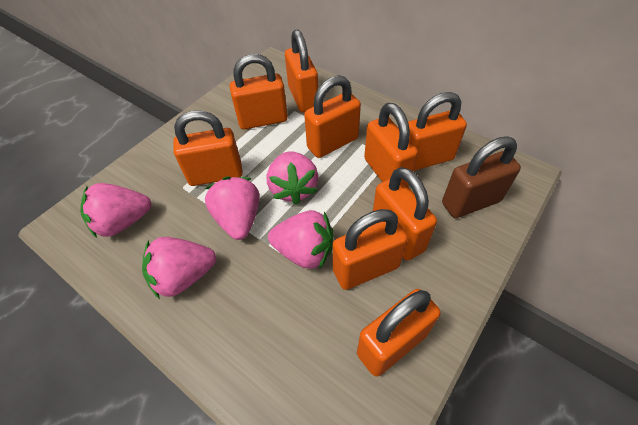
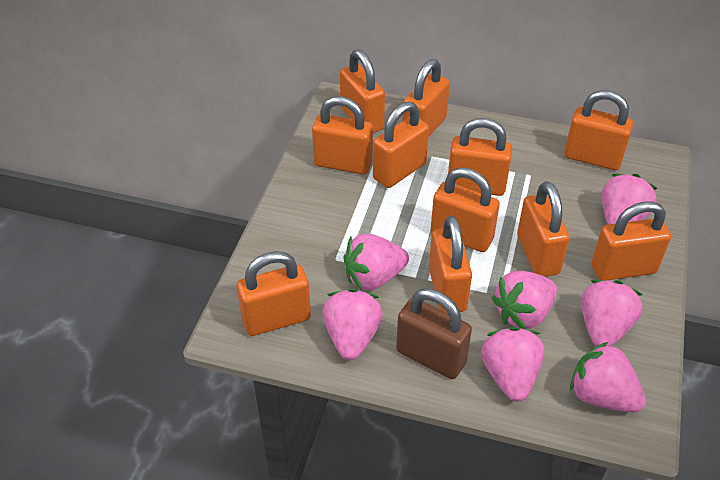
orange padlock: [173,110,243,186] [230,54,288,130] [285,29,318,112] [304,75,361,158] [333,209,408,290] [357,289,441,377] [364,103,418,186] [373,167,437,261] [408,92,467,171] = 9 -> [237,251,311,336] [312,96,373,175] [340,49,385,133] [373,102,429,188] [402,59,450,137] [429,216,472,313] [431,167,500,252] [448,118,512,196] [517,181,570,277] [564,90,633,170] [591,201,671,280] = 11
pink strawberry: [80,183,152,238] [142,237,216,299] [205,176,260,240] [267,151,318,205] [268,210,333,270] = 5 -> [322,289,383,360] [343,234,409,291] [481,327,544,401] [492,271,557,329] [570,342,646,412] [581,280,643,347] [602,174,658,225] = 7

